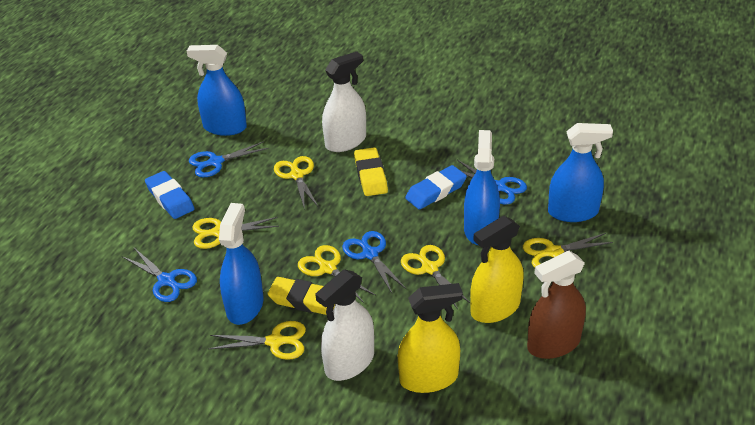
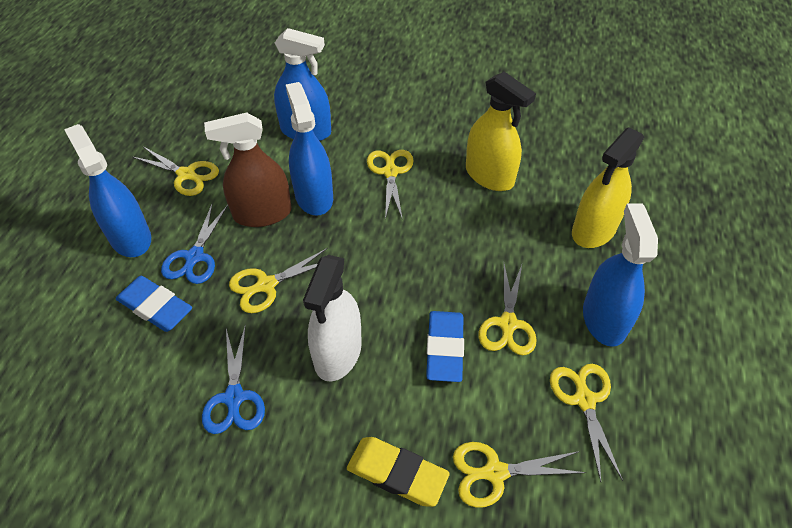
blue scissors: [122,248,197,302] [189,141,269,177] [342,231,406,293] [457,160,527,205] = 4 -> [161,203,228,284] [202,324,265,434] = 2
white spray bottle: [315,269,374,381] [322,51,366,152] = 2 -> [303,255,362,382] = 1
yellow eraser: [268,277,335,315] [354,147,388,196] = 2 -> [347,437,450,507] = 1

